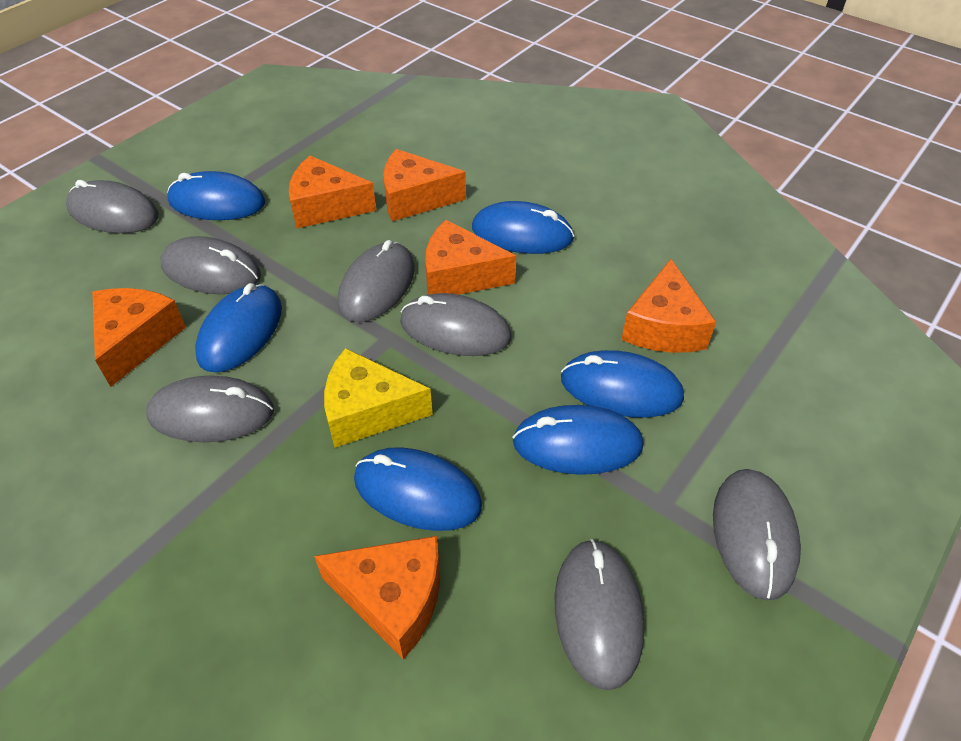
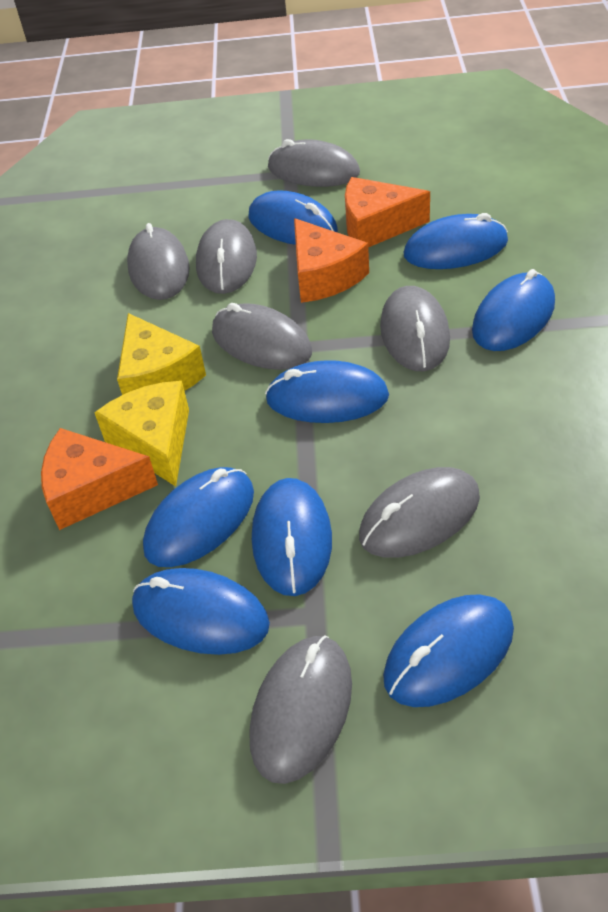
blue mouse: [167,171,265,220] [195,283,282,372] [354,447,482,531] [472,201,575,254] [512,405,643,475] [561,350,684,418] = 6 -> [132,568,270,655] [143,467,254,567] [248,190,338,245] [252,478,332,596] [265,360,389,423] [383,594,514,707] [403,213,508,269] [472,269,555,351] = 8
orange cheese: [92,288,186,387] [289,156,376,228] [314,536,440,660] [383,149,466,221] [425,220,516,295] [621,259,716,353] = 6 -> [41,428,158,530] [294,218,369,303] [345,177,430,247] = 3
yellow cheese: [324,348,433,448] = 1 -> [94,381,189,486] [117,313,206,395] = 2

